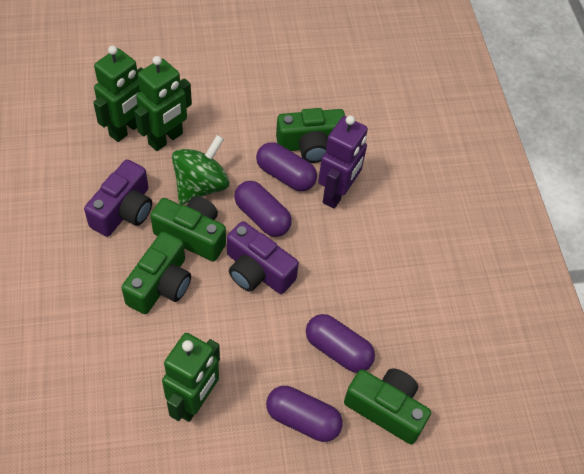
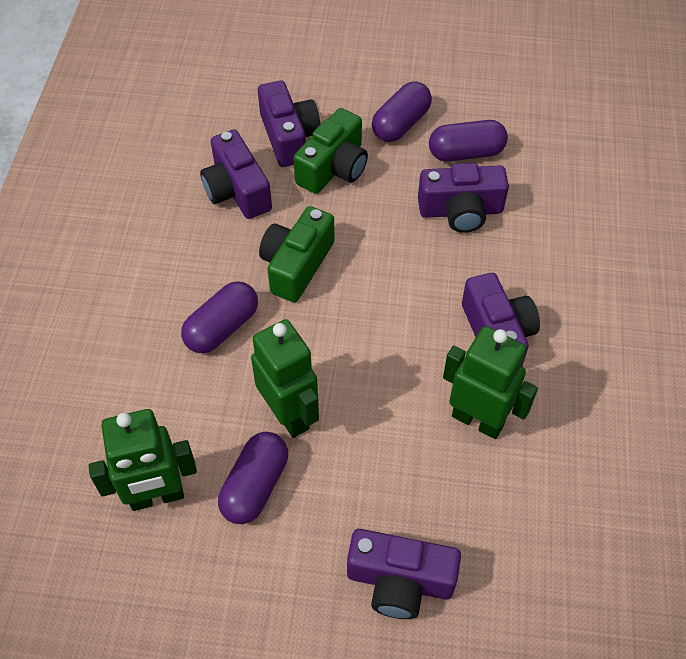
green camera: [121,232,191,314] [150,196,226,261] [276,108,345,163] [344,368,431,444] = 4 -> [259,206,335,302] [293,108,368,194] = 2
green spinning top: [172,135,229,205] = 1 -> none = 0
purple camera: [84,160,152,237] [227,221,299,294] = 2 -> [200,129,272,219] [258,80,320,167] [347,529,461,619] [418,163,509,233] [462,273,540,366] = 5
purple robot: [318,115,368,209] = 1 -> none = 0

